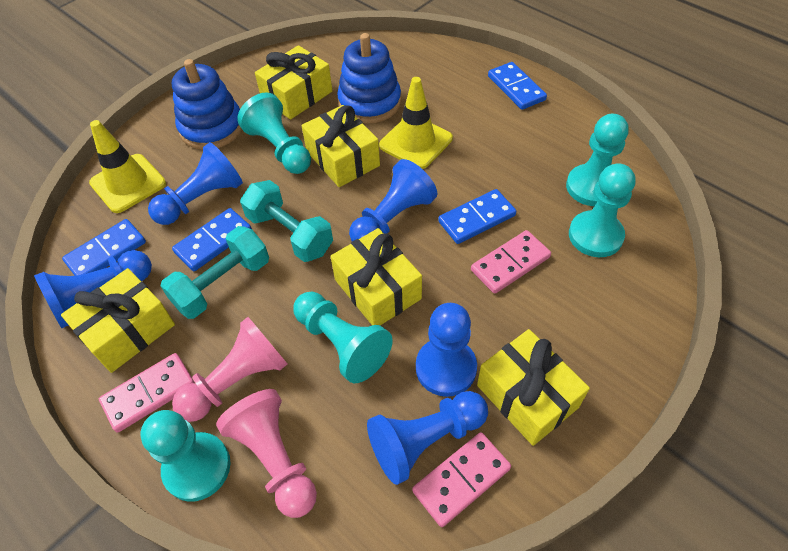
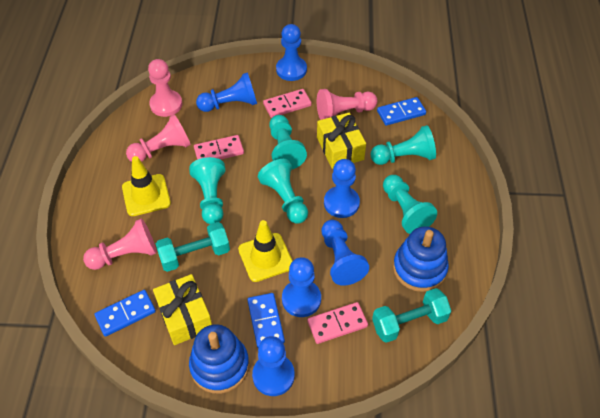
blue domino: [62,219,146,276] [172,208,252,271] [438,189,516,244] [488,62,547,110] = 4 -> [94,290,156,337] [248,293,285,348] [377,97,426,126] = 3
blue pawn: [34,250,152,328] [148,142,243,225] [349,159,437,241] [367,391,488,485] [416,303,477,397] = 5 -> [196,72,257,112] [252,336,295,396] [276,24,307,81] [282,257,321,317] [321,220,369,286] [324,159,360,218] = 6
pink pawn: [172,317,287,422] [216,389,317,518] = 2 -> [83,218,157,270] [126,114,191,162] [148,59,182,117] [317,89,377,120] = 4
yellow gift: [61,268,175,373] [255,45,332,120] [302,105,380,187] [330,228,422,325] [477,329,590,446] = 5 -> [153,274,212,345] [317,113,366,169] = 2

